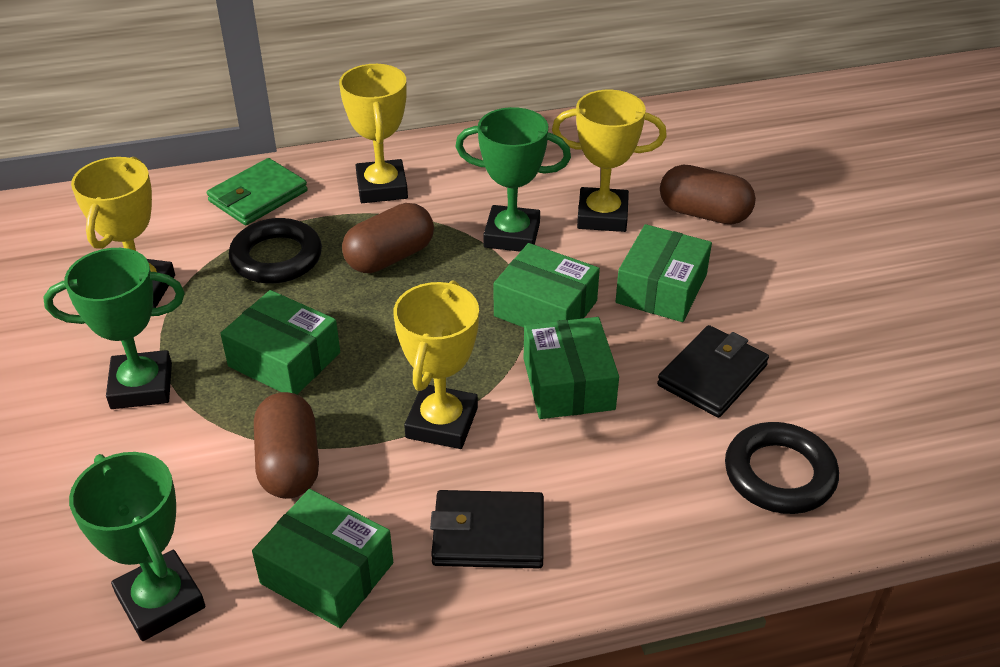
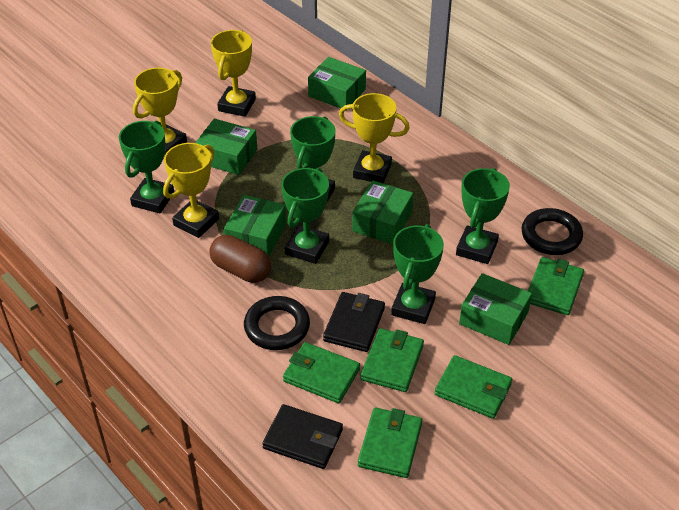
brown capsule: [254,392,319,499] [342,203,434,273] [660,165,756,225] = 3 -> [209,235,272,283] = 1
green trophy: [43,248,185,409] [69,452,205,641] [455,107,571,252] = 3 -> [119,121,174,213] [281,168,329,264] [290,116,336,202] [391,224,444,324] [456,168,510,264] = 5
green wallet: [207,158,308,225] = 1 -> [283,342,360,403] [358,407,422,478] [361,328,424,392] [435,355,512,419] [528,257,584,315] = 5

